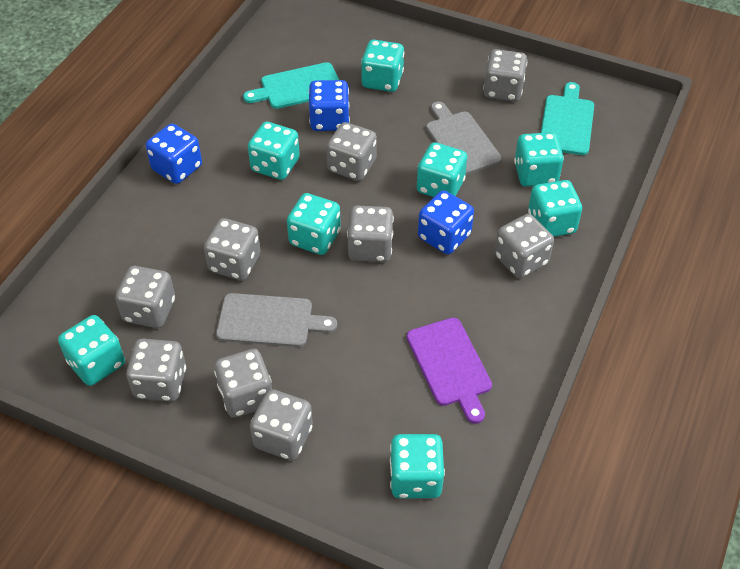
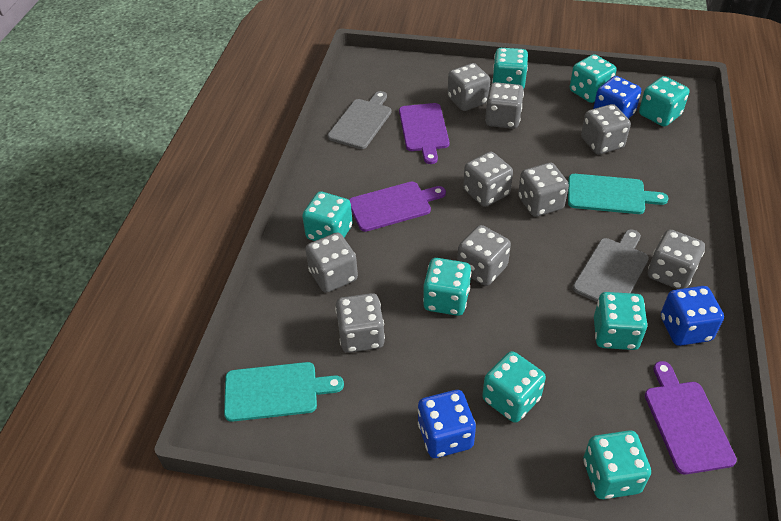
purple cutting board: [407,317,492,424] = 1 -> [349,182,446,232] [399,103,449,164] [645,361,737,475] = 3

